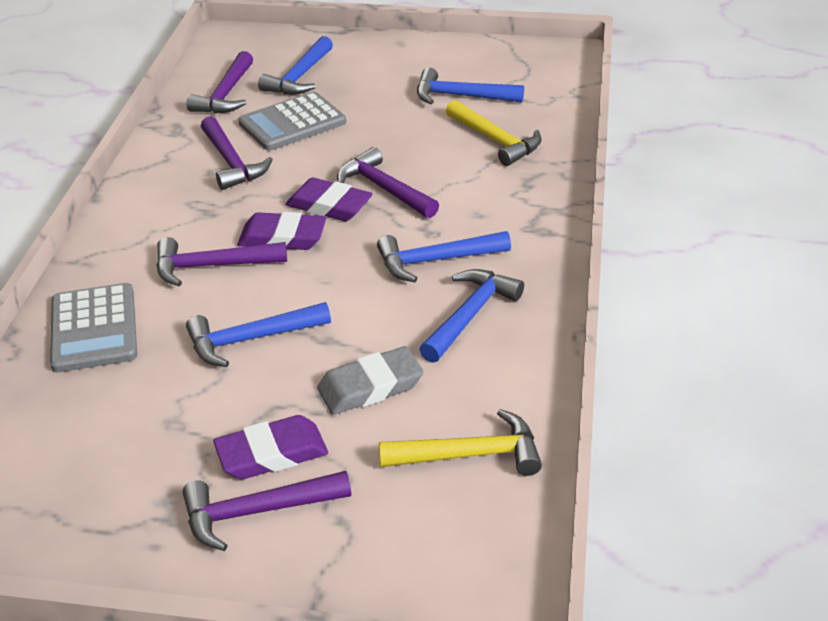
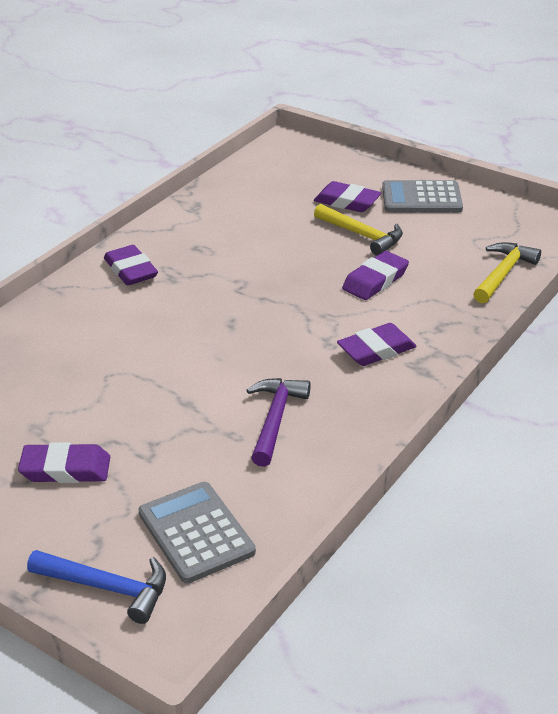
blue hammer: [186,302,331,367] [258,36,333,95] [377,231,511,282] [417,68,524,104] [419,269,524,363] = 5 -> [27,550,166,624] = 1
grey eraser: [317,346,424,415] = 1 -> none = 0
purple eraser: [213,415,328,479] [237,212,326,250] [286,178,373,221] = 3 -> [18,442,110,483] [104,245,158,285] [314,181,381,212] [337,323,417,366] [342,251,409,300] = 5
purple hammer: [157,237,287,286] [182,471,351,551] [187,51,253,114] [201,116,273,190] [337,147,439,218] = 5 -> [247,378,311,467] = 1

